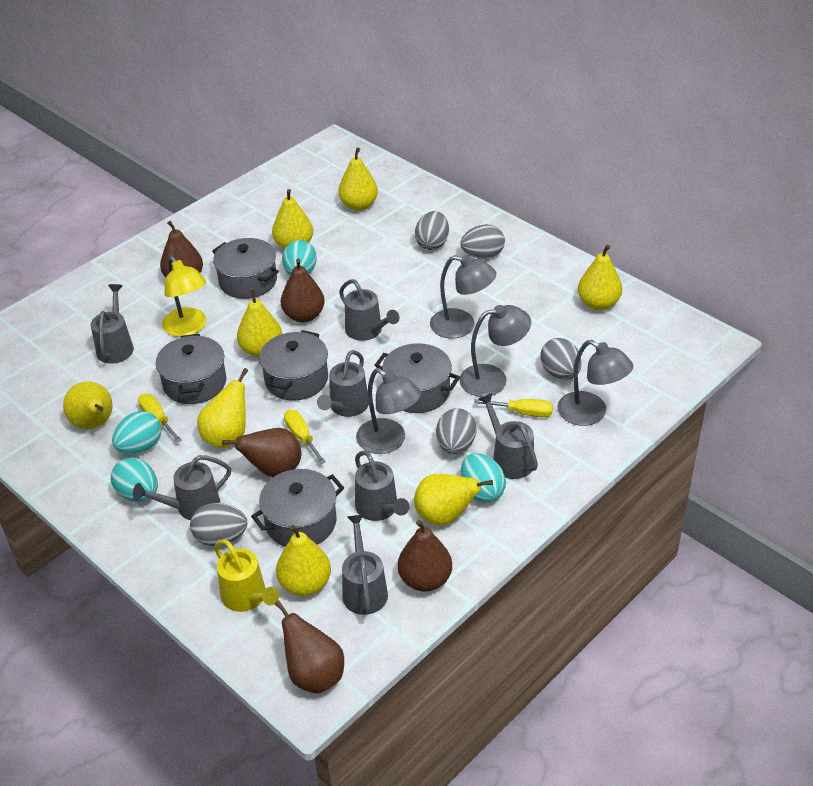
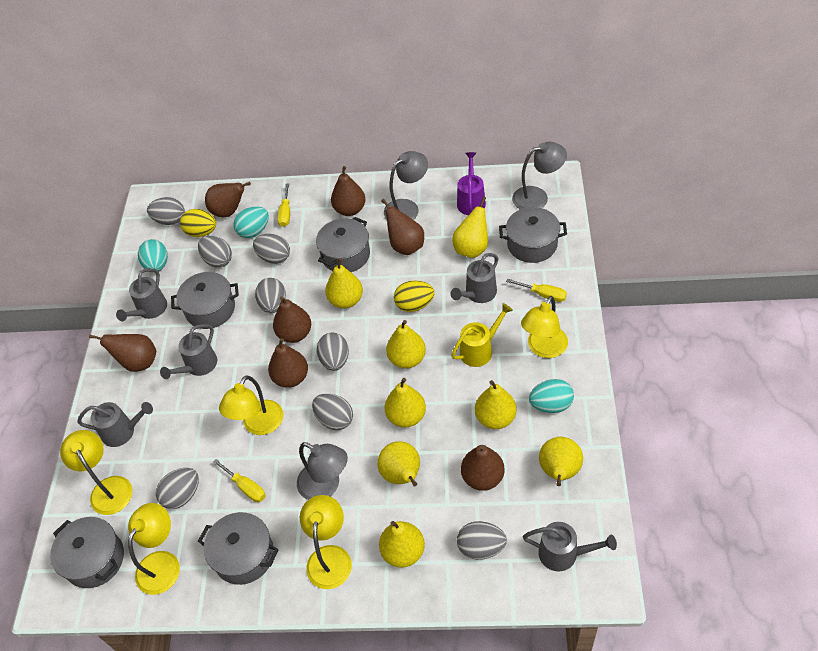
brown pear: [160,221,203,277] [222,428,302,477] [275,600,344,694] [281,259,325,323] [398,520,452,592] = 5 -> [89,334,156,372] [205,182,251,217] [268,338,308,388] [273,296,311,343] [331,166,366,216] [381,199,424,255] [461,445,505,491] = 7
grey egg: [190,503,247,546] [415,211,449,250] [436,408,477,454] [460,224,505,259] [541,338,581,380] = 5 -> [147,197,185,225] [156,468,199,509] [198,236,232,268] [253,234,290,264] [255,278,286,313] [312,394,353,430] [317,332,349,371] [457,521,507,560] = 8
grey lamp: [356,368,421,454] [430,255,496,338] [459,305,531,397] [557,340,633,426] = 4 -> [297,442,348,500] [384,151,428,220] [512,142,567,209] = 3
grey watering can: [91,284,134,364] [133,455,231,520] [317,350,369,417] [339,279,399,341] [342,514,388,615] [355,450,409,521] [479,393,538,479] = 7 -> [77,402,153,447] [116,268,167,321] [160,324,217,379] [451,253,498,303] [523,522,617,571] = 5
purple watering can: none = 0 -> [457,152,486,215] = 1
turquoise egg: [111,457,158,502] [112,411,162,454] [282,240,317,275] [461,453,506,503] = 4 -> [138,239,168,273] [233,206,269,238] [529,379,574,413] = 3
yellow egg: none = 0 -> [180,209,216,237] [394,280,434,312] = 2
yellow lamp: [162,256,206,337] = 1 -> [60,430,132,515] [128,503,180,595] [219,375,283,435] [300,495,352,589] [521,296,568,358] = 5

